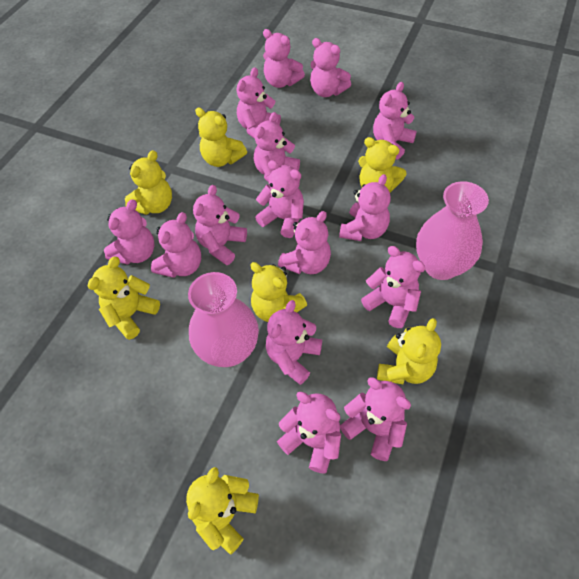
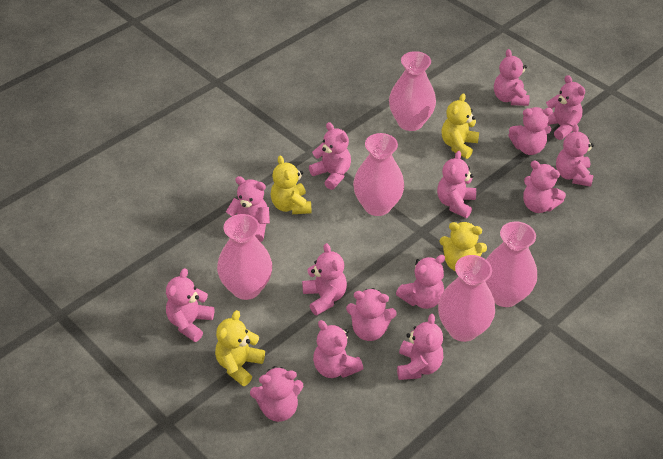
pink vase: [188,272,259,367] [416,181,489,280] = 2 -> [217,214,272,300] [353,133,404,216] [389,51,436,131] [438,255,495,342] [485,222,537,307] = 5
yellow teddy bear: [88,257,160,340] [125,150,172,215] [186,467,259,555] [195,107,247,167] [250,262,307,322] [358,137,407,193] [377,318,441,384] = 7 -> [215,310,265,386] [270,155,311,214] [439,222,487,271] [442,93,479,159] = 4

